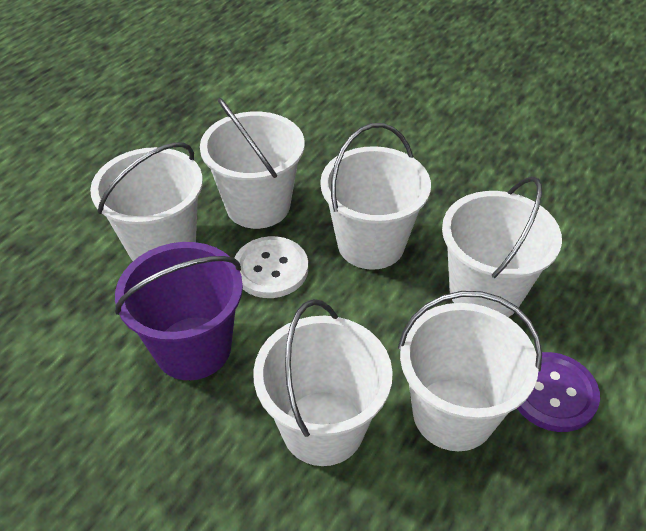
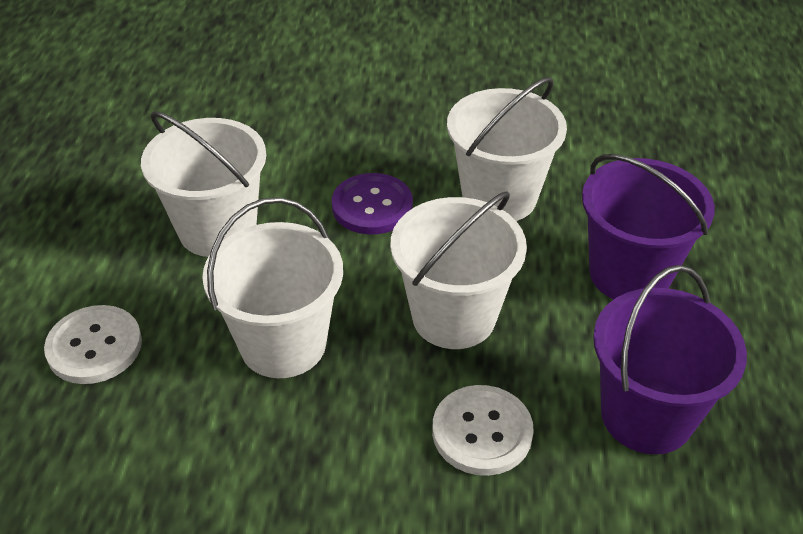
purple bucket: [115,242,243,380] = 1 -> [582,154,715,299] [593,265,747,454] = 2
white bucket: [90,142,203,261] [200,98,305,229] [253,299,393,466] [320,123,431,270] [398,291,542,451] [442,176,562,317] = 6 -> [141,111,266,257] [202,197,343,378] [390,191,527,349] [447,77,567,221] = 4
white button: [235,236,308,298] = 1 -> [44,305,142,384] [432,385,534,476] = 2

